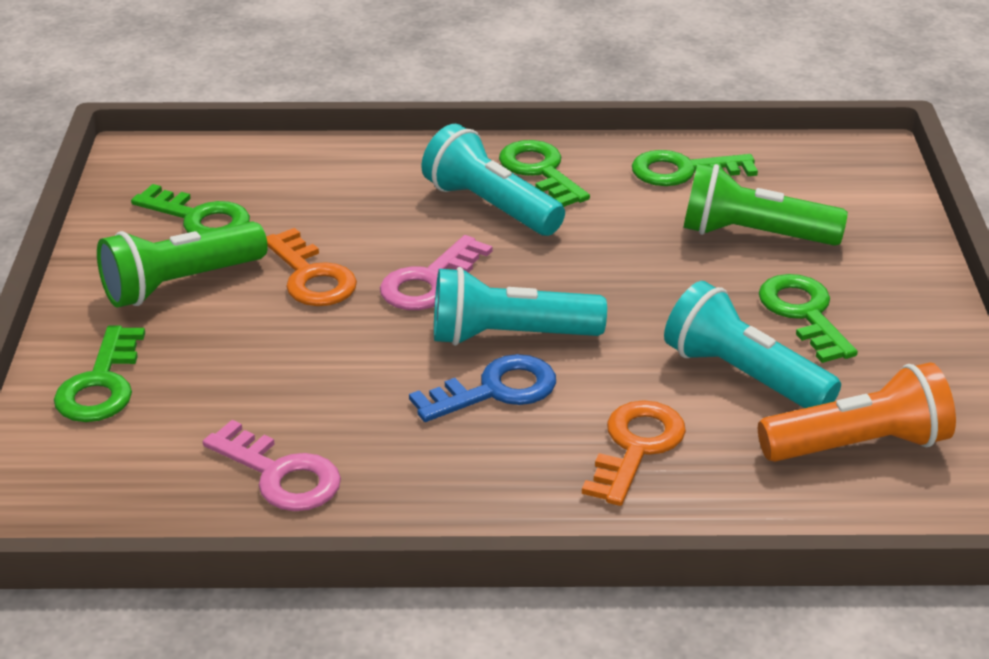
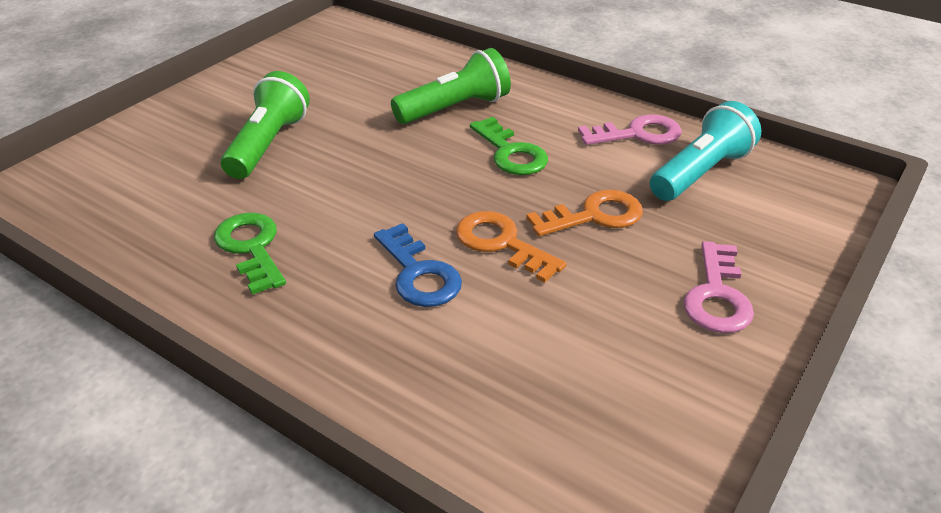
green key: [54,325,145,422] [131,184,250,233] [499,140,590,207] [632,150,758,186] [759,274,858,363] = 5 -> [214,213,286,295] [470,117,548,175] = 2
orange flashlight: [758,362,956,462] = 1 -> none = 0
turquoise flashlight: [421,124,565,236] [434,267,607,346] [664,281,841,408] = 3 -> [650,101,761,201] = 1

